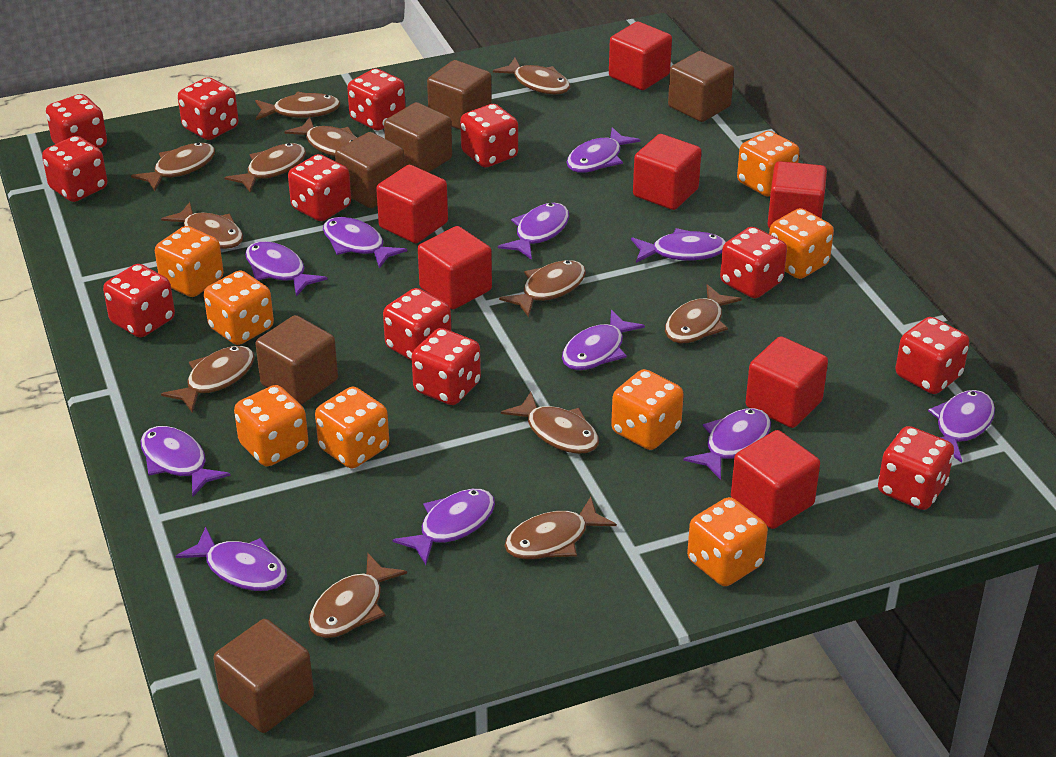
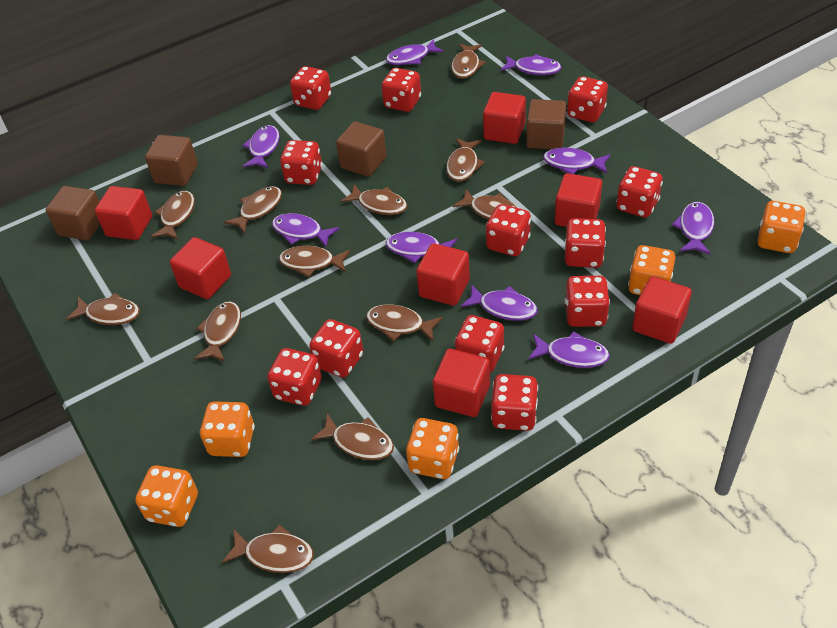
brown cube: [213,619,314,733] [256,315,338,405] [335,132,405,208] [384,102,452,172] [427,60,492,130] [668,51,734,122] = 6 -> [46,186,100,240] [145,135,198,186] [336,122,387,177] [526,99,566,149] = 4
orange dice: [155,226,224,297] [204,270,274,345] [234,385,309,467] [315,387,389,468] [611,369,684,450] [687,497,768,586] [737,131,800,197] [769,208,834,279] = 8 -> [135,465,198,527] [200,401,255,457] [406,418,459,479] [628,245,675,295] [757,201,806,253] = 5
purple fish: [141,426,231,496] [176,527,287,591] [245,241,328,296] [323,217,407,269] [393,489,495,565] [498,203,569,260] [562,310,645,370] [566,127,640,173] [631,228,726,263] [683,408,771,480] [928,390,995,463] = 11 -> [243,125,280,168] [272,213,340,247] [386,39,444,65] [386,232,457,263] [461,284,538,321] [500,54,561,75] [528,331,610,368] [543,148,611,174] [672,202,714,255] = 9

